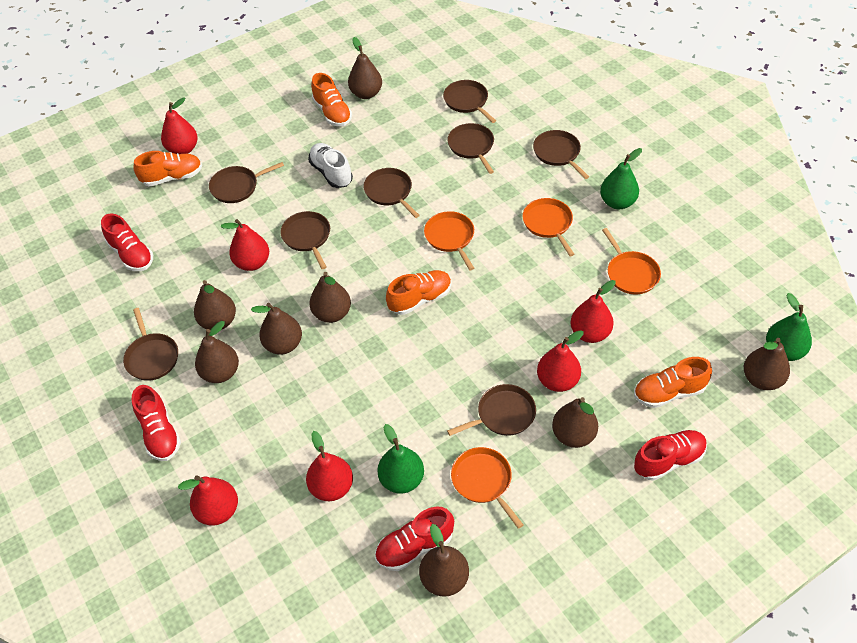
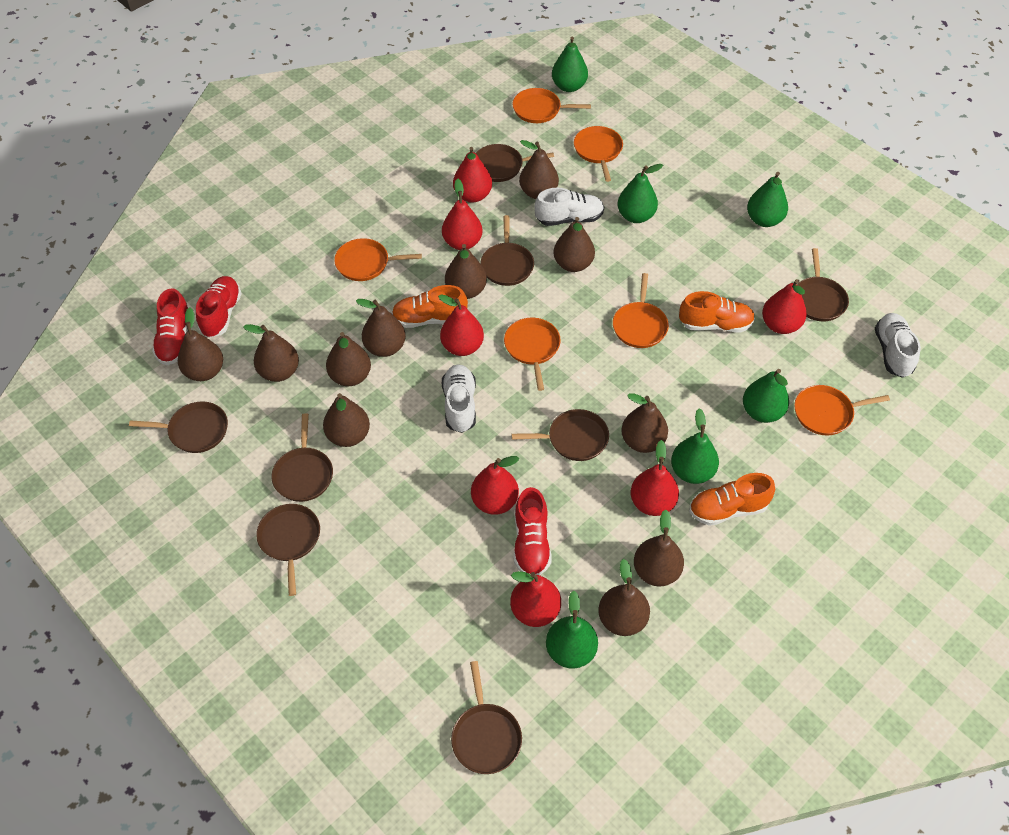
brown pear: [194,280,236,330] [195,321,239,383] [251,303,302,355] [309,272,351,323] [348,37,382,99] [419,524,469,597] [552,397,598,448] [744,338,790,390] = 8 -> [178,307,223,381] [243,324,299,382] [323,393,370,447] [326,332,371,386] [356,299,406,357] [445,244,487,299] [519,140,559,199] [553,217,595,272] [598,559,650,636] [621,393,668,453] [634,510,684,587] = 11
green pear: [377,424,424,494] [600,148,642,209] [766,293,812,361] = 3 -> [546,591,598,669] [552,36,588,92] [618,164,663,223] [671,409,719,484] [743,369,789,423] [747,172,788,227] = 6
orange pan: [424,211,474,270] [451,447,524,529] [523,198,574,256] [602,228,661,294] = 4 -> [334,238,422,281] [504,318,561,391] [513,88,591,123] [574,126,623,182] [613,273,669,348] [794,385,890,435] = 6
orange shoe: [134,151,202,187] [311,73,352,127] [386,270,451,315] [634,357,712,408] = 4 -> [392,285,468,328] [679,291,755,332] [689,473,775,526] = 3
red pear: [161,97,198,154] [178,475,238,525] [221,219,269,271] [306,431,353,501] [537,330,584,392] [570,280,616,343] = 6 -> [438,294,484,356] [442,179,483,250] [453,147,492,202] [471,456,519,515] [510,571,561,627] [631,440,679,516] [762,279,807,334] = 7
red shoe: [101,213,153,271] [132,385,181,461] [375,507,454,571] [634,430,707,481] = 4 -> [152,288,188,365] [196,276,242,338] [514,487,551,575] = 3
white shoe: [308,143,353,188] = 1 -> [442,364,476,433] [534,188,604,226] [875,313,921,378] = 3

